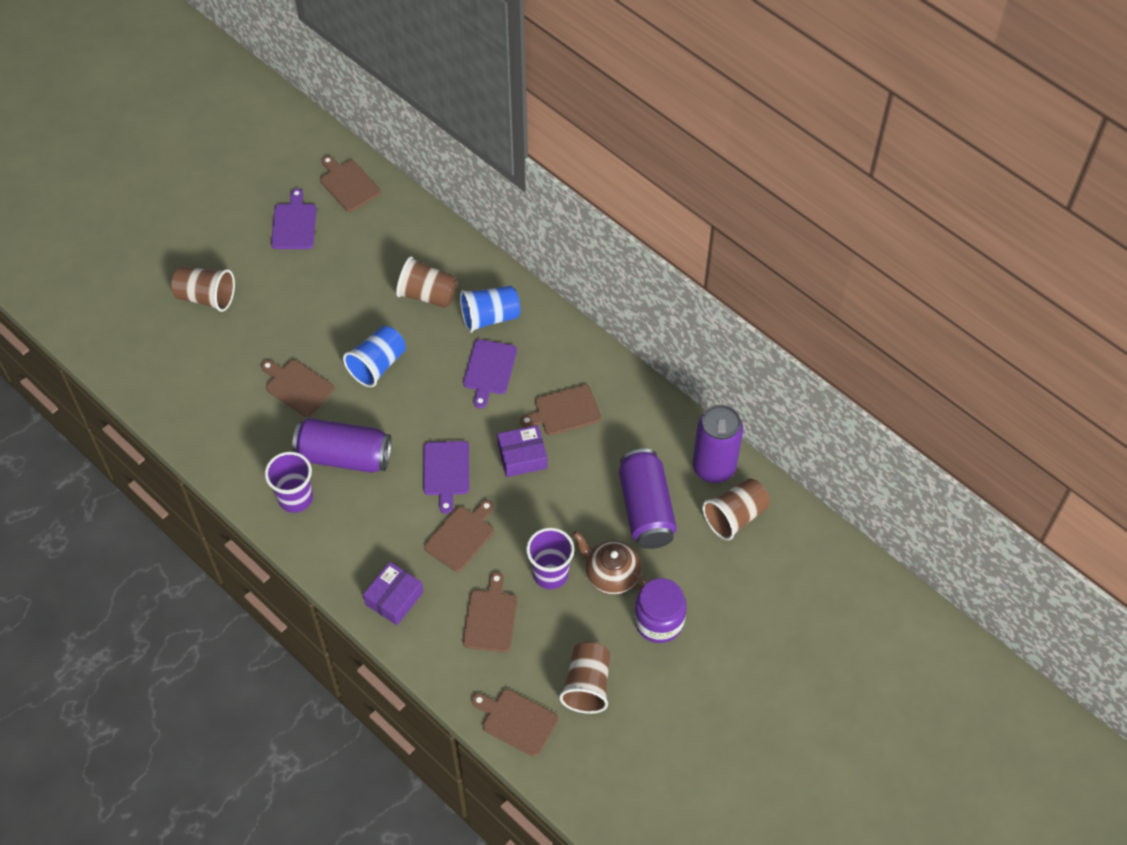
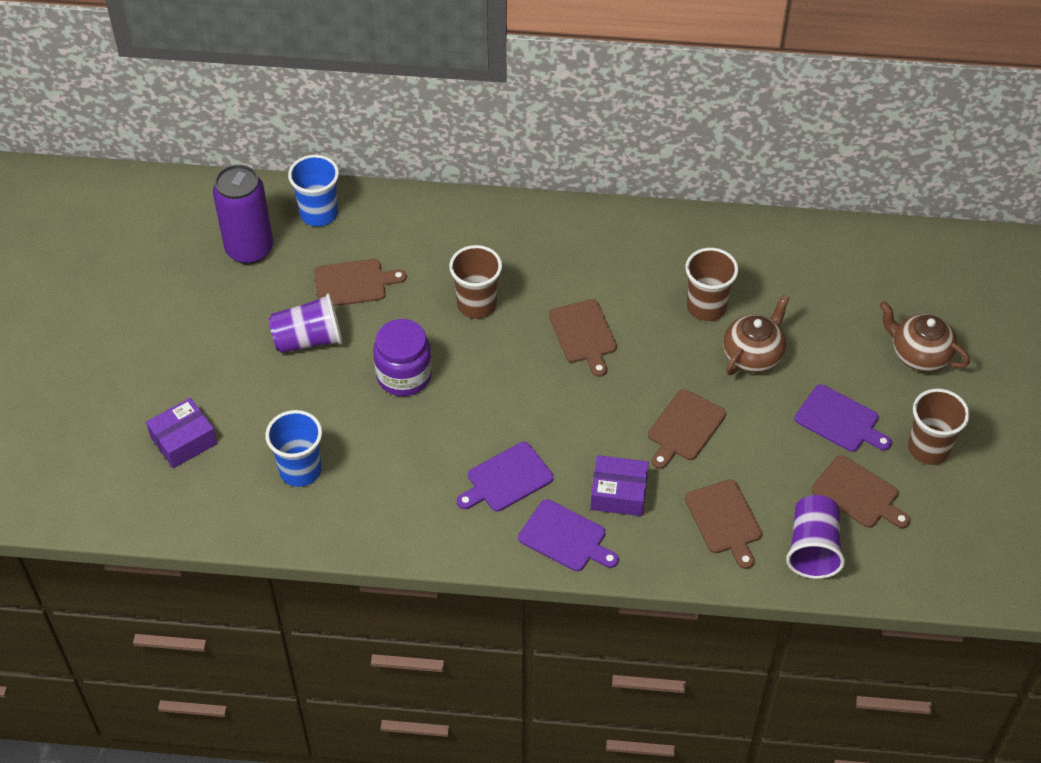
brown cup: [171,266,235,312] [396,256,458,308] [559,641,610,714] [702,478,770,540] = 4 -> [449,245,502,319] [685,248,739,321] [908,389,970,465] = 3
brown cutting board: [261,360,334,417] [320,156,381,212] [424,500,494,572] [463,572,517,652] [472,689,558,757] [520,385,601,435] = 6 -> [314,259,407,306] [549,299,617,377] [648,389,726,469] [685,479,762,569] [811,455,910,528] = 5
brown teapot: [573,531,648,595] = 1 -> [723,294,790,375] [880,301,970,372] = 2
purple can: [292,418,392,473] [619,449,677,549] [693,405,743,483] = 3 -> [213,165,273,264] = 1

